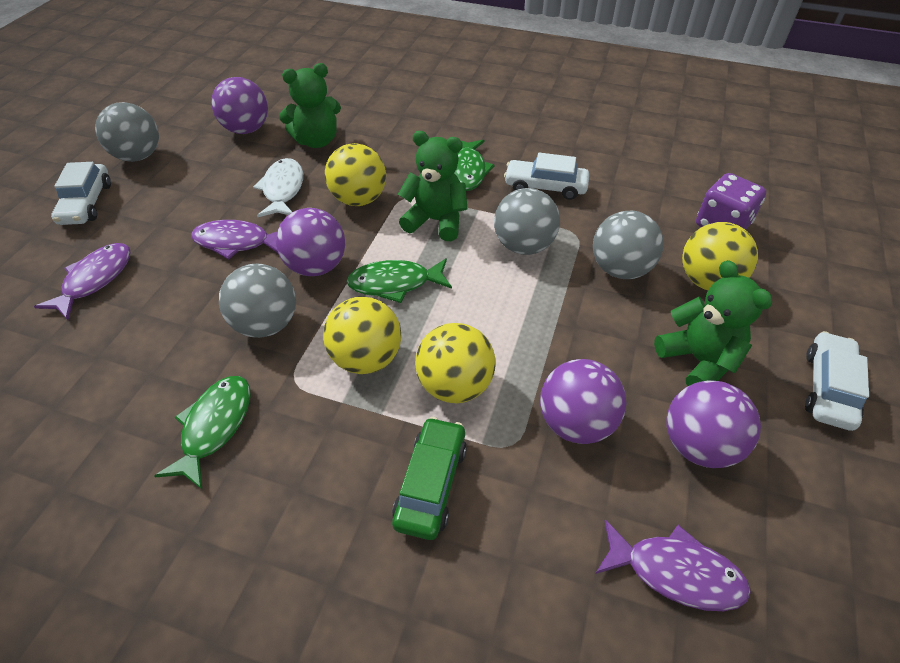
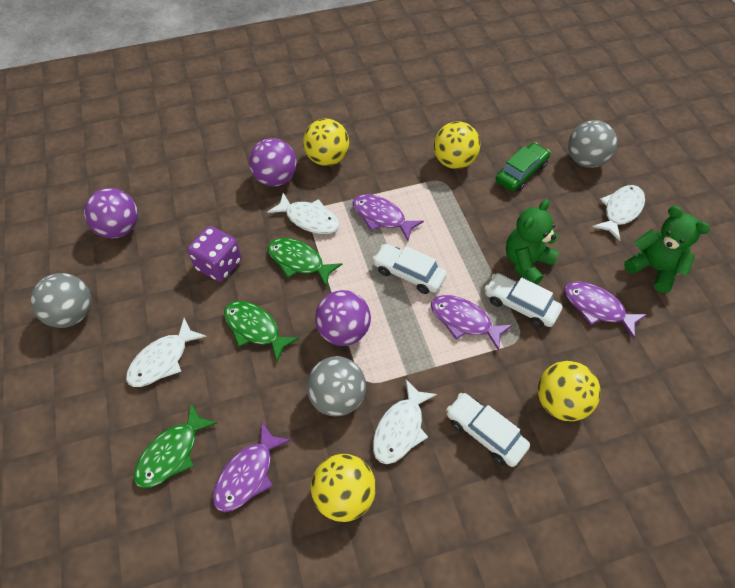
green teddy bear: [279,63,341,148] [398,131,467,241] [654,260,772,386] = 3 -> [506,199,559,285] [624,206,710,293] = 2
grey ball: [95,102,159,162] [219,264,296,338] [494,188,560,255] [593,211,663,279] = 4 -> [31,273,91,328] [307,356,366,417] [568,120,617,168] = 3
purple ball: [211,77,268,134] [276,208,345,276] [540,359,627,444] [667,381,761,468] = 4 -> [84,188,138,238] [249,138,297,186] [315,290,371,346] = 3
purple fish: [34,243,131,320] [191,220,278,260] [595,520,751,611] = 3 -> [213,422,291,512] [353,194,424,241] [431,295,513,351] [564,282,647,339] = 4
white fish: [253,158,303,217] = 1 -> [126,318,207,387] [267,193,340,234] [373,379,437,464] [593,185,645,241] = 4

